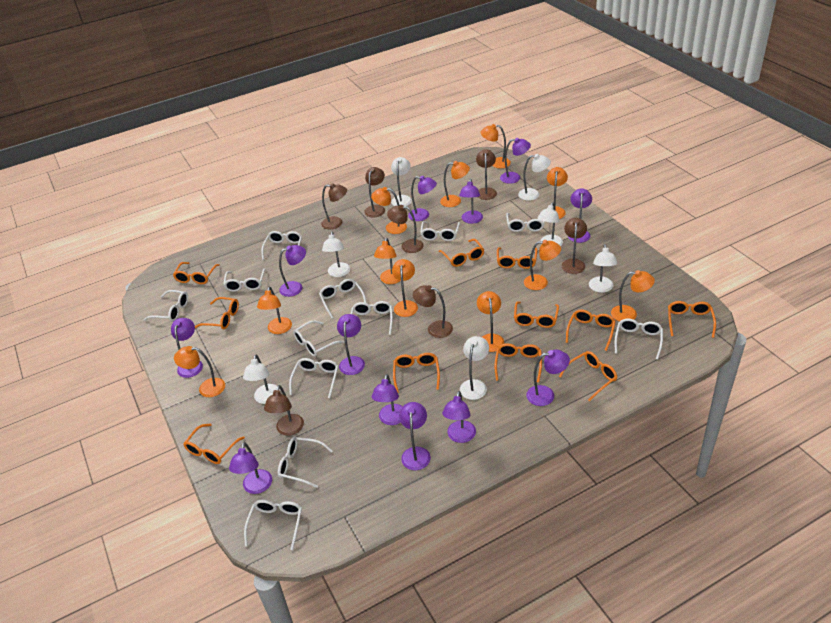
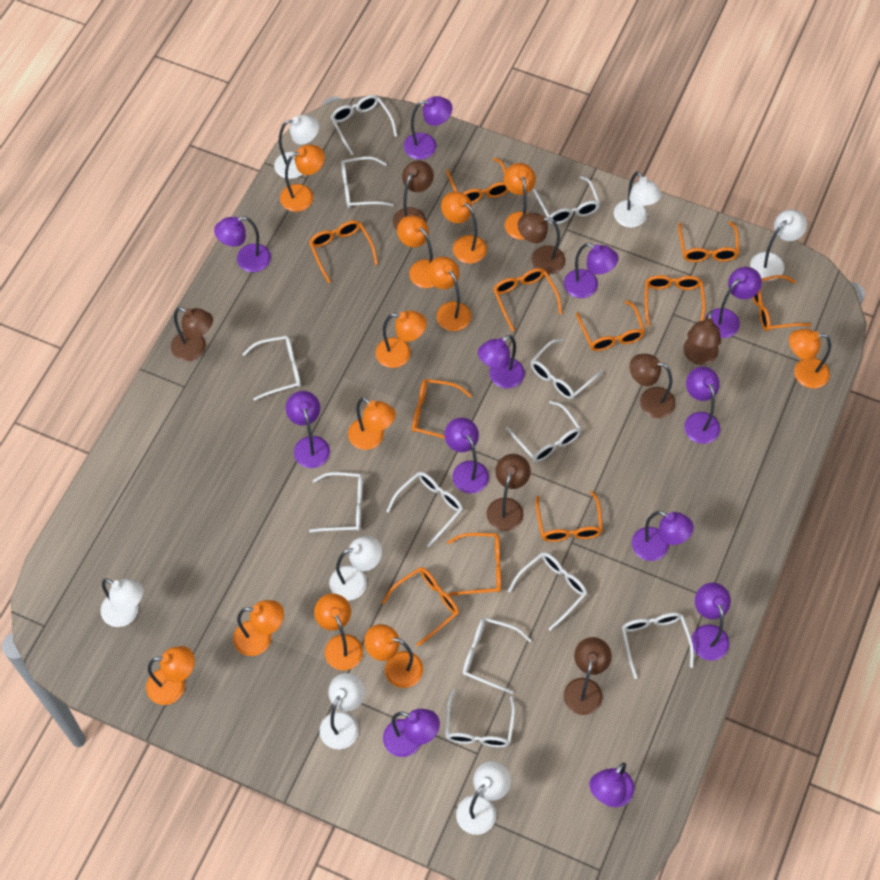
orange lamp: [174,346,225,397] [257,287,292,334] [371,187,407,234] [374,238,400,284] [392,259,418,317] [440,161,470,207] [477,291,504,352] [481,124,511,168] [524,240,561,290] [547,167,568,219] [611,270,655,321] = 11 -> [146,646,195,705] [233,600,284,656] [280,145,325,212] [314,594,363,670] [348,397,396,450] [364,624,423,688] [376,311,427,368] [397,215,434,288] [427,256,471,331] [441,192,487,264] [504,163,536,240] [789,329,831,388] = 12

